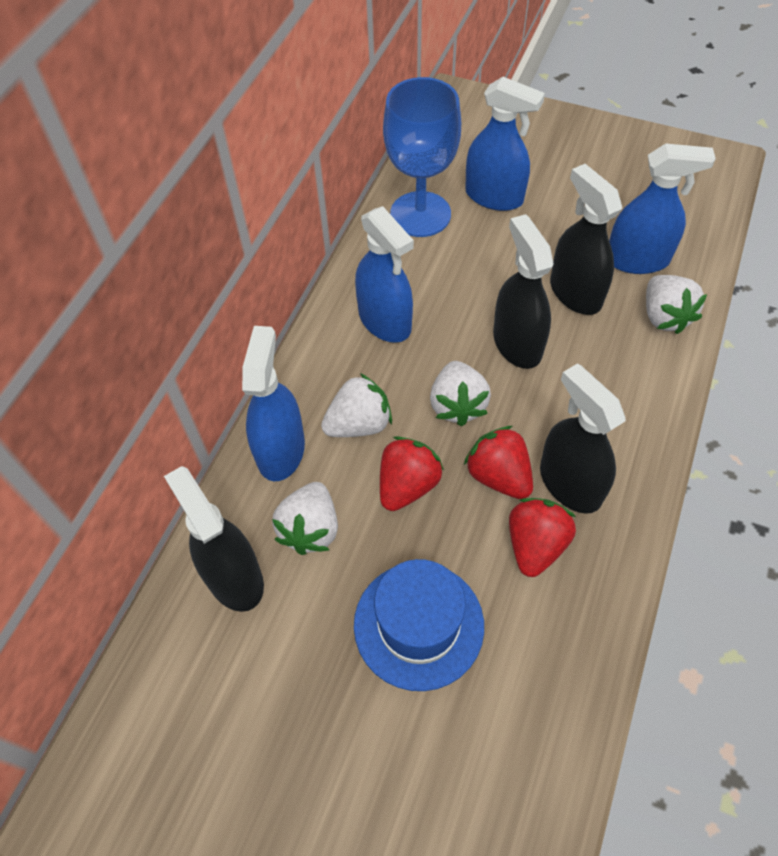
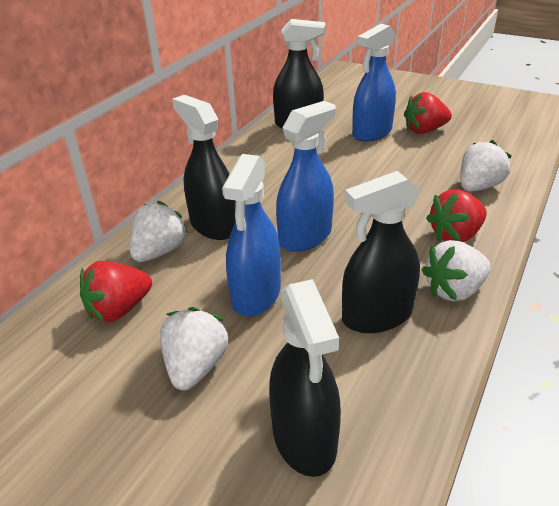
blue goblet: [383,77,461,237] = 1 -> none = 0
blue hat: [354,559,484,691] = 1 -> none = 0
blue spray bottle: [242,326,305,481] [355,206,414,343] [465,77,545,211] [609,143,716,274] = 4 -> [222,154,281,317] [276,101,336,252] [352,24,396,142] = 3

